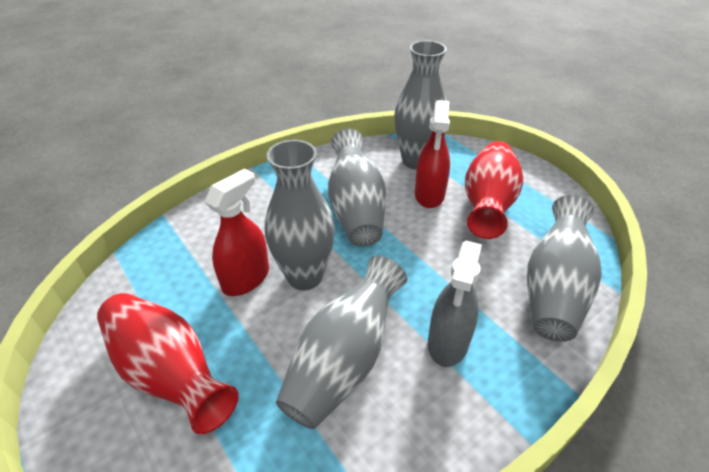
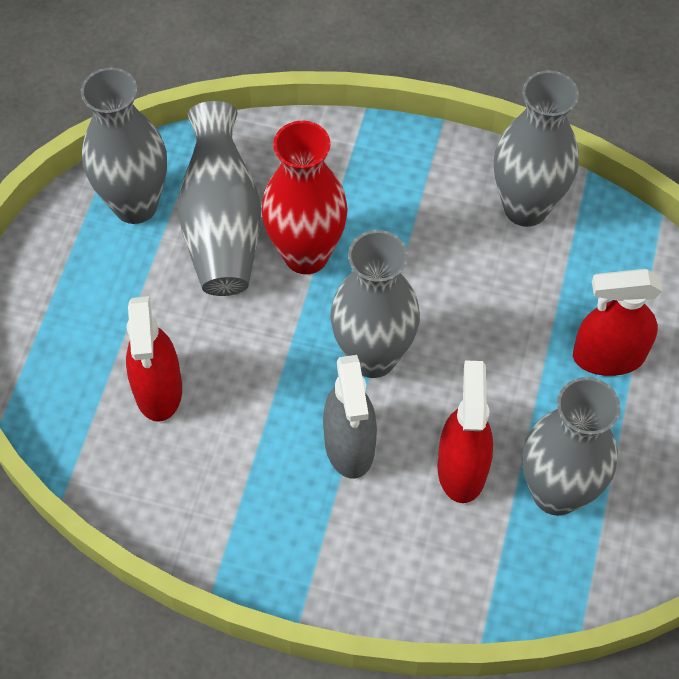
red spray bottle: [204,168,269,296] [415,100,450,208] = 2 -> [126,296,182,422] [437,360,493,503] [573,269,663,376] = 3
red vase: [97,293,239,434] [465,141,523,239] = 2 -> [261,120,348,274] = 1

